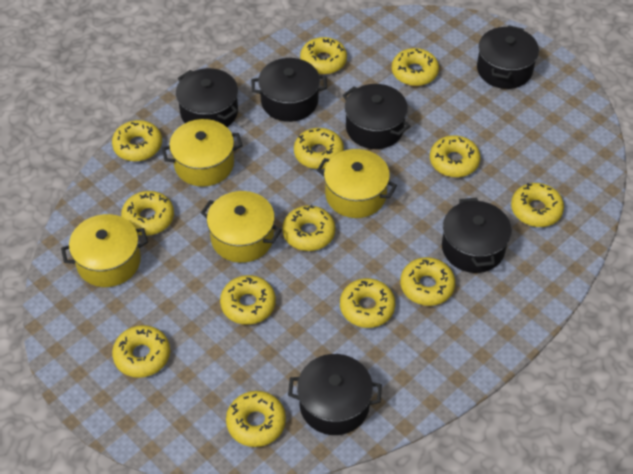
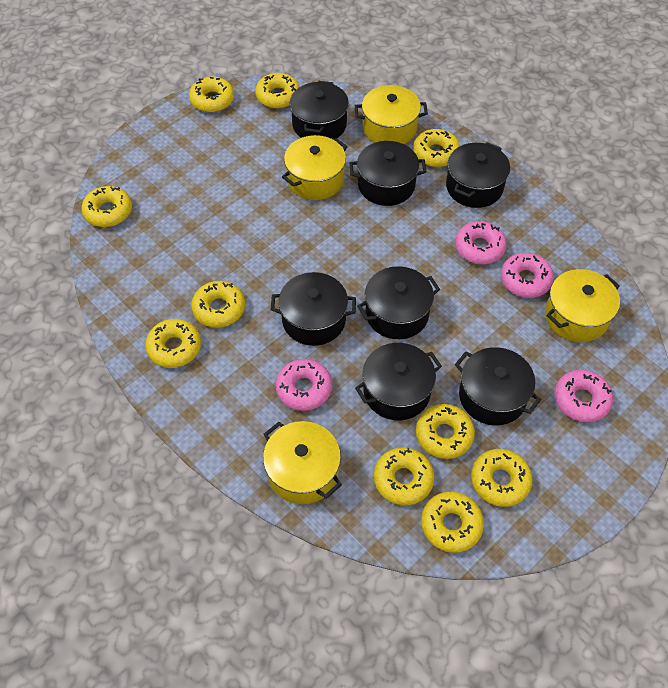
black pot: [176,68,238,127] [251,58,327,122] [288,354,382,435] [343,84,410,149] [442,198,512,273] [477,25,539,89] = 6 -> [270,272,356,346] [290,81,349,139] [350,141,427,206] [355,343,442,420] [357,266,440,339] [446,142,510,208] [455,347,541,425] = 7
pink donut: none = 0 -> [275,359,332,411] [455,221,507,264] [501,253,554,298] [555,370,613,422] = 4
yellow donut: [112,120,162,161] [112,325,170,378] [121,191,174,236] [220,275,276,325] [226,391,286,447] [282,205,335,251] [294,128,344,169] [300,37,347,75] [340,278,395,328] [392,48,439,86] [400,257,455,306] [430,135,480,177] [511,183,564,227] = 13 -> [82,186,132,227] [145,319,201,368] [189,77,234,113] [191,281,245,328] [255,73,300,109] [374,447,435,505] [413,129,460,167] [416,404,475,459] [421,492,484,553] [471,449,533,507] = 10

